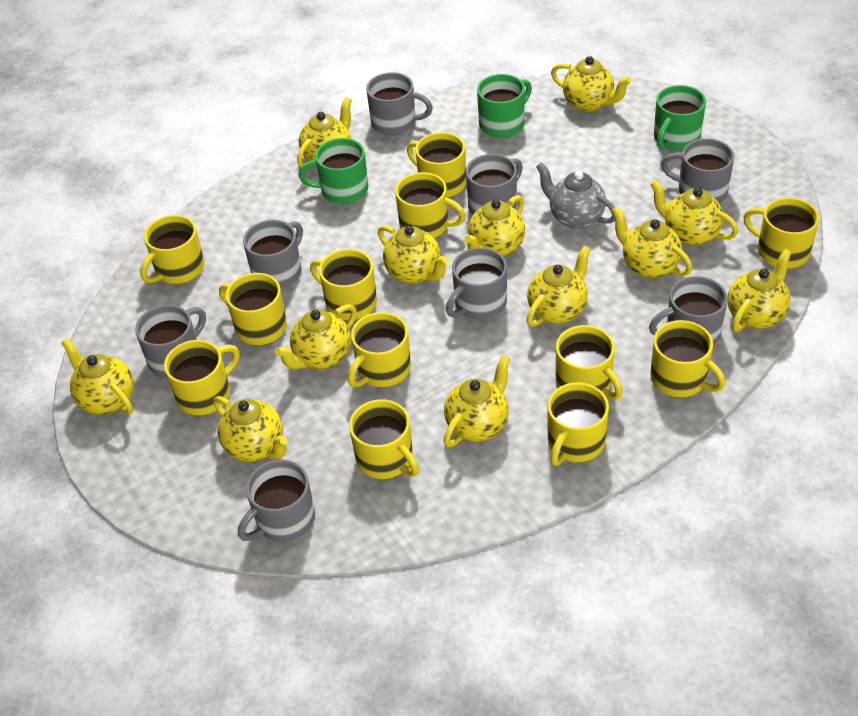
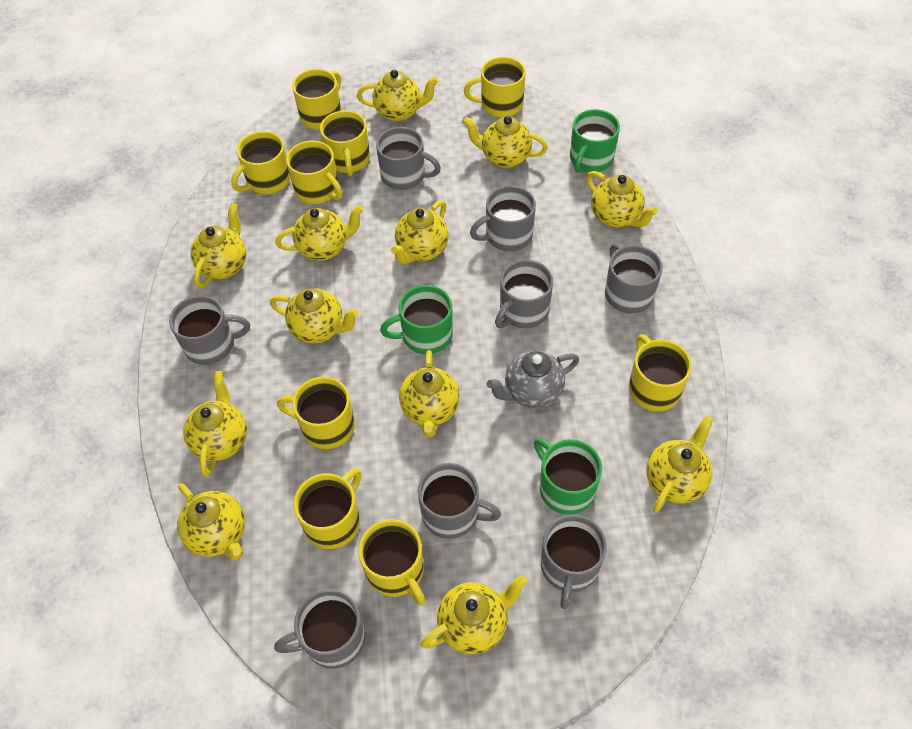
yellow mug: [140,215,204,284] [164,340,240,415] [219,273,287,345] [310,249,377,320] [347,312,411,387] [349,399,419,479] [395,172,466,238] [407,132,466,198] [547,382,609,466] [556,325,623,400] [650,320,726,397] [743,197,819,268] = 12 -> [231,131,291,194] [277,376,355,449] [286,141,343,204] [292,69,341,130] [294,468,361,549] [320,110,370,176] [359,519,425,605] [464,57,526,117] [629,334,692,411] = 9

